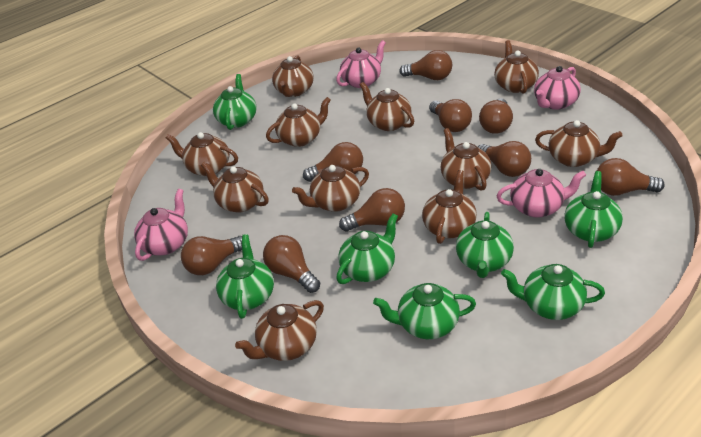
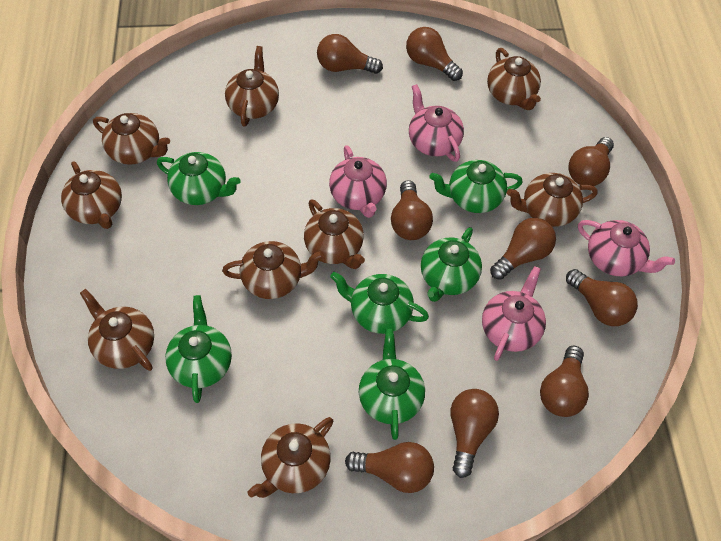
brown teapot: [166,132,238,176] [201,162,269,213] [235,300,324,361] [266,97,331,147] [272,56,314,97] [292,165,369,212] [360,82,414,131] [422,170,477,244] [440,128,491,191] [494,40,539,94] [535,120,623,167] = 11 -> [61,161,122,229] [80,289,154,371] [93,113,170,165] [222,241,324,299] [225,46,279,126] [248,417,333,498] [304,199,365,269] [487,48,541,110] [507,173,598,227] = 9
green teapot: [213,74,257,130] [216,234,274,319] [336,213,398,284] [373,283,476,339] [456,212,514,278] [501,264,605,320] [564,171,623,248] = 7 -> [157,152,241,205] [165,295,232,403] [330,272,429,334] [359,329,425,440] [421,227,482,302] [429,160,523,213] = 6

